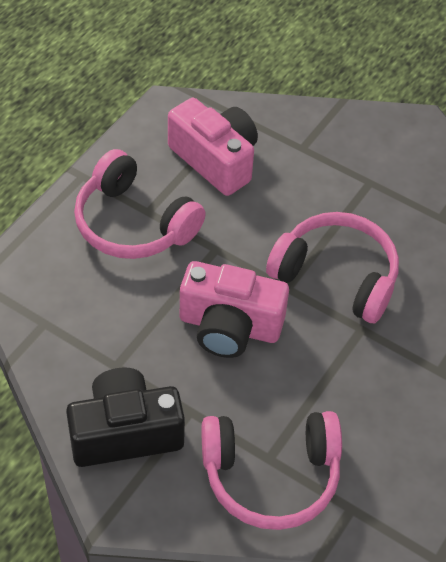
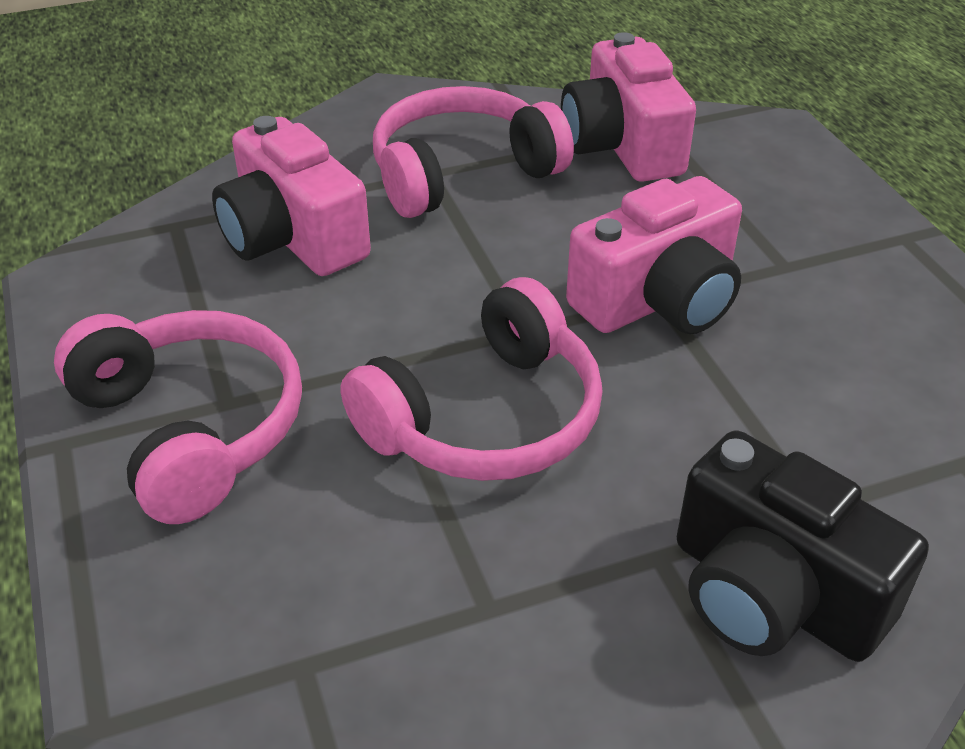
pink camera: [168,98,258,196] [180,261,289,358] = 2 -> [212,116,371,276] [561,32,696,182] [566,176,742,334] = 3

